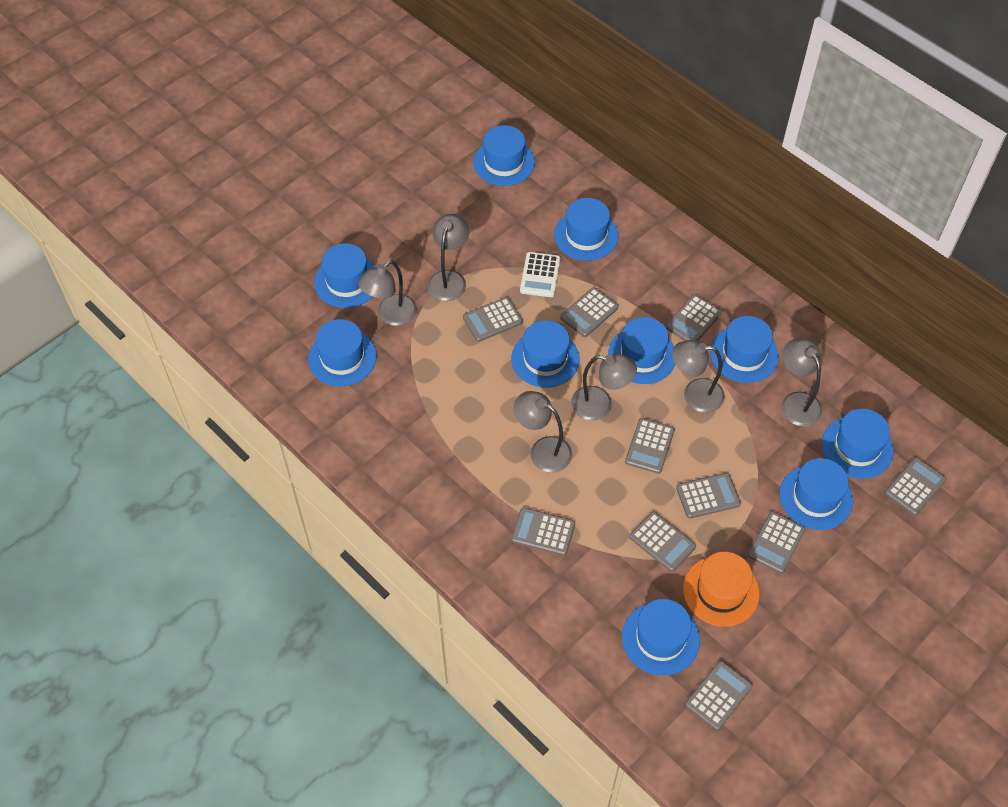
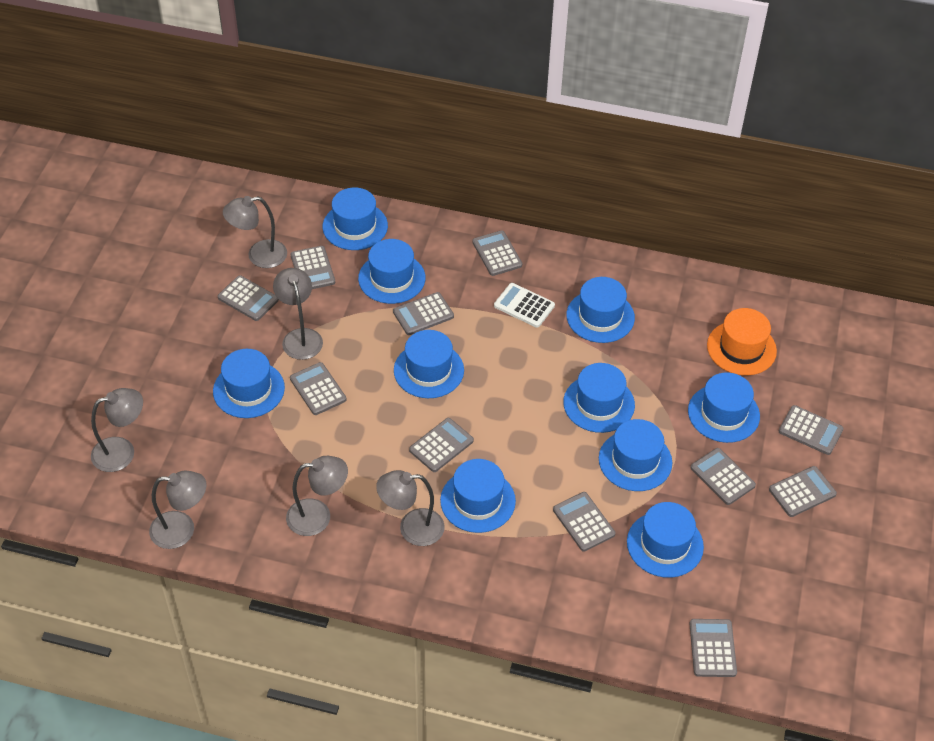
grey calculator: [463,297,523,342] [511,507,575,556] [560,287,618,337] [625,418,675,474] [629,511,696,572] [666,294,722,341] [676,473,741,519] [685,661,753,730] [748,511,805,573] [885,457,946,515] = 10 -> [218,275,279,321] [290,362,346,415] [291,246,335,289] [393,292,454,335] [409,418,474,472] [472,230,522,276] [553,492,615,552] [690,619,737,677] [691,448,756,505] [769,466,837,517] [779,405,844,455] = 11

